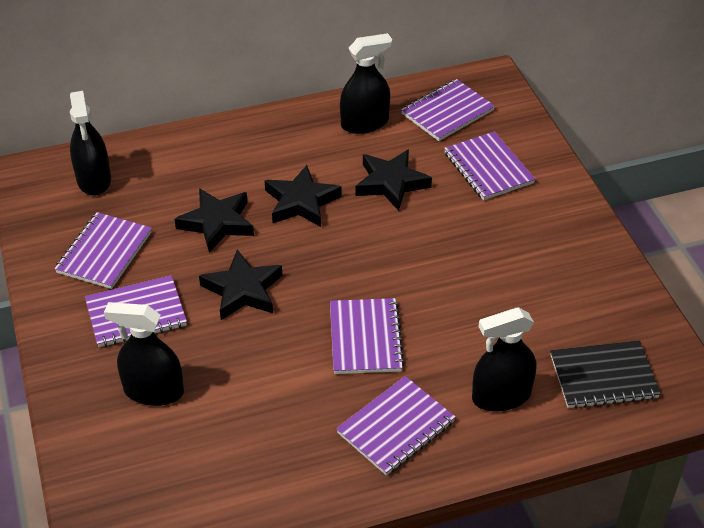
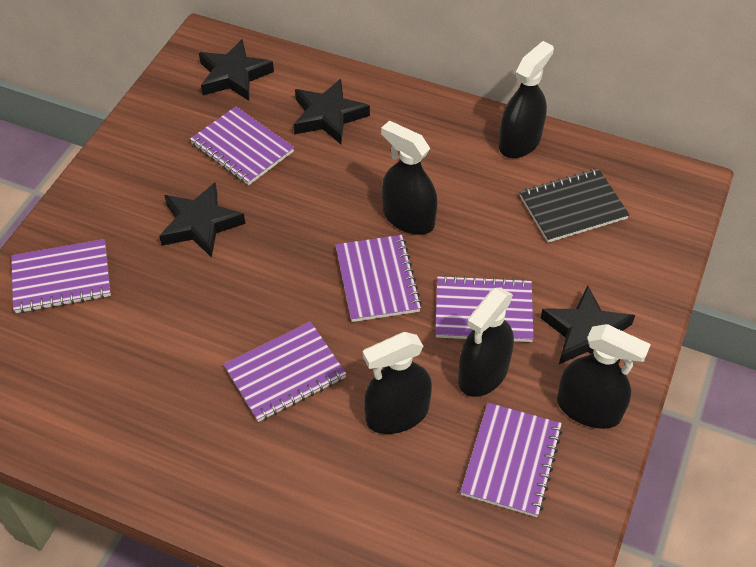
black spray bottle: [70,91,111,196] [104,302,184,406] [340,33,392,134] [472,307,536,412] = 4 -> [363,332,432,434] [381,121,437,235] [458,287,514,397] [499,41,554,158] [557,324,651,429] = 5

